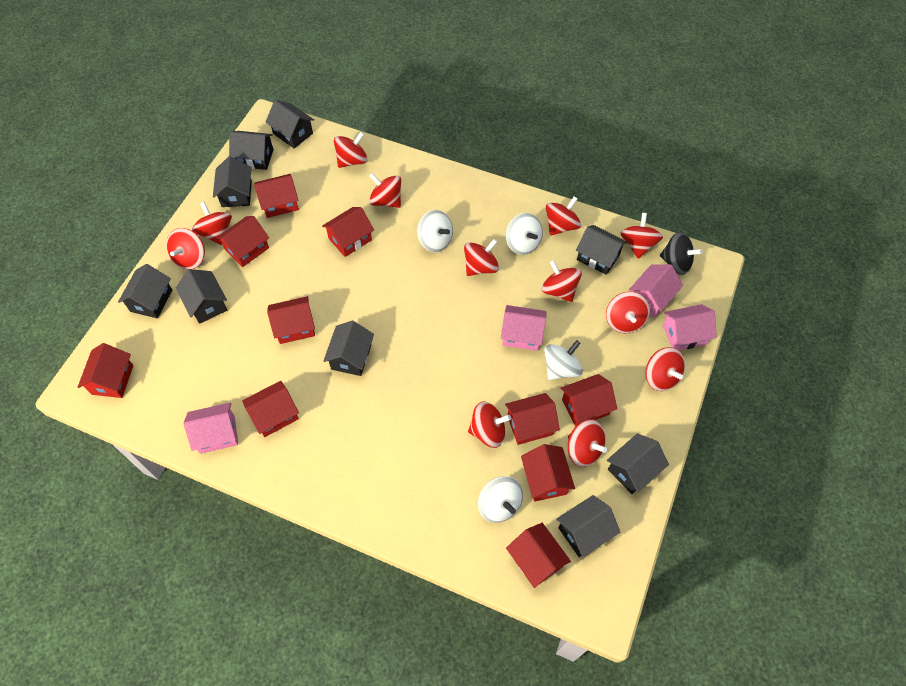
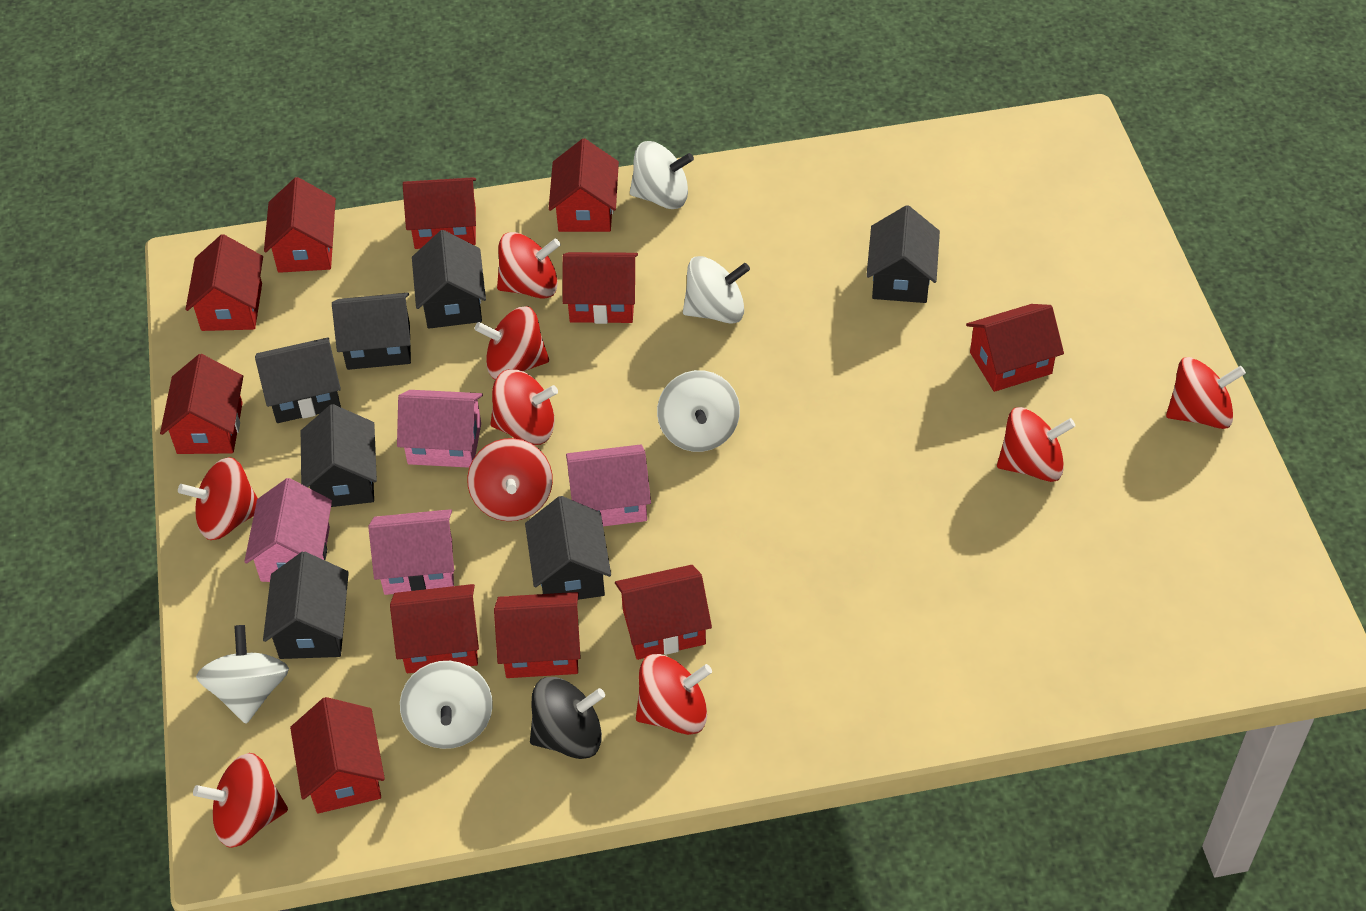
black house: [118,264,172,318] [176,269,227,324] [213,156,252,207] [229,131,273,170] [266,100,314,149] [324,321,374,376] [556,495,620,557] [576,225,627,275] [607,433,669,494] = 9 -> [255,338,341,423] [263,552,349,659] [301,404,377,507] [332,293,411,370] [412,230,486,329] [525,496,611,600] [866,205,940,303] = 7
red house: [78,343,133,398] [216,216,269,267] [242,381,299,437] [254,174,299,218] [267,296,315,344] [322,207,374,257] [505,393,560,445] [506,523,571,588] [521,444,575,502] [561,374,617,427] = 10 -> [160,354,243,454] [186,234,263,331] [264,177,336,273] [290,697,385,814] [390,584,479,673] [403,178,476,249] [494,592,581,678] [549,139,619,232] [563,252,638,324] [615,565,712,660] [966,304,1064,392] = 11
red spinning top: [166,228,205,270] [192,202,232,245] [334,132,368,168] [369,173,401,208] [464,239,499,276] [468,401,511,448] [542,260,582,302] [546,196,581,235] [568,419,607,467] [606,291,650,333] [620,213,663,259] [645,347,685,391] = 12 -> [178,457,258,540] [193,753,288,848] [467,438,553,521] [474,306,549,380] [491,369,558,445] [497,232,561,299] [636,654,712,735] [997,407,1075,482] [1166,357,1246,429] = 9
white spinning top: [417,210,453,252] [478,476,523,523] [506,213,543,255] [544,340,583,380] = 4 -> [196,625,289,724] [400,661,493,749] [630,141,694,209] [657,370,740,452] [683,256,750,324] = 5

